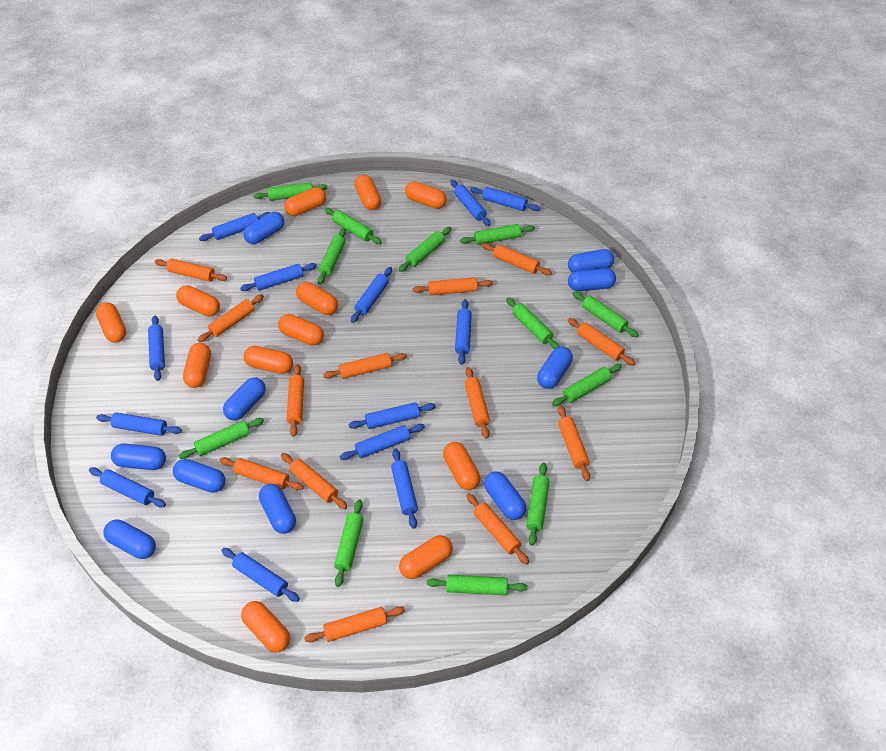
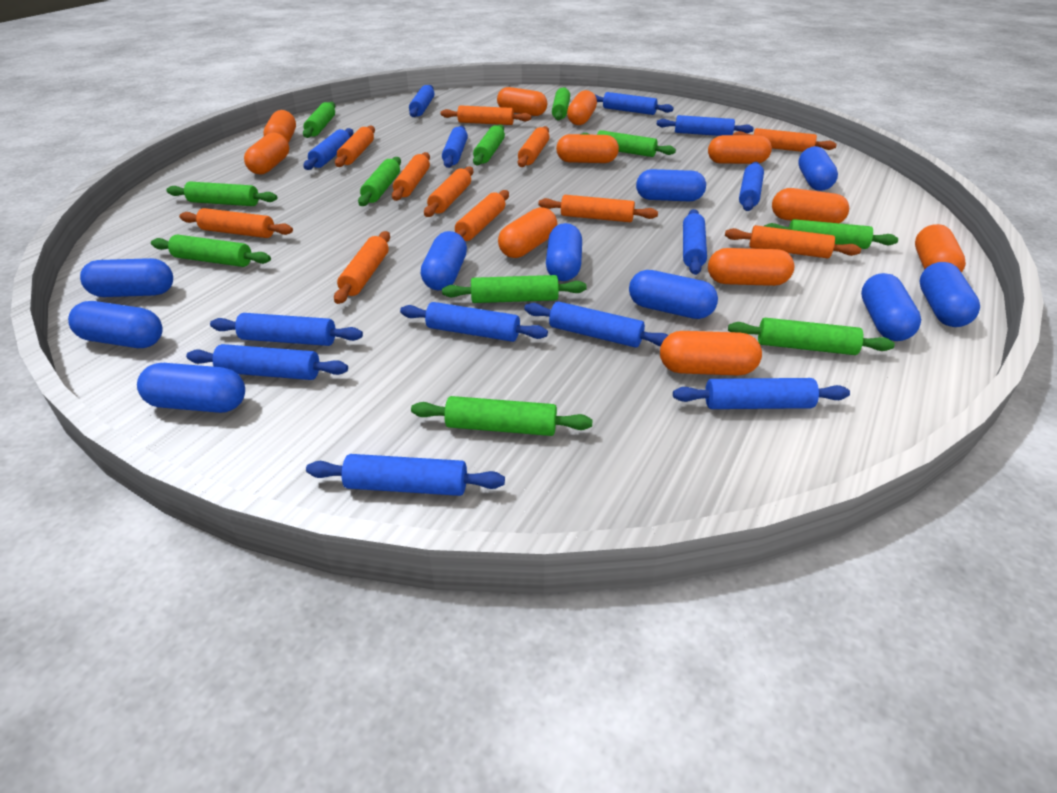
green rolling pin: [179,418,264,459] [253,182,327,201] [317,228,346,284] [324,208,382,244] [334,499,363,587] [398,227,451,272] [427,575,527,595] [460,224,535,245] [506,297,560,349] [526,463,549,546] [552,364,622,406] [573,291,639,337] = 12 -> [151,235,271,267] [166,182,277,206] [303,102,335,138] [358,157,401,206] [411,396,593,436] [442,275,587,303] [473,124,505,166] [552,87,570,120] [582,130,676,157] [728,318,895,355] [764,219,898,249] = 11
orange capsule: [96,302,126,343] [176,285,220,316] [183,343,211,388] [241,601,290,653] [244,346,293,374] [278,314,324,345] [284,187,326,216] [296,282,338,315] [355,175,381,210] [399,535,453,579] [405,181,447,209] [443,442,480,490] = 12 -> [244,133,289,175] [263,110,296,143] [497,87,547,116] [498,207,557,258] [556,134,619,163] [567,90,597,125] [660,331,762,375] [708,135,772,164] [708,248,794,286] [772,188,849,223] [915,224,966,273] = 11
orange rolling pin: [155,258,227,282] [198,294,264,342] [220,457,304,490] [281,453,347,509] [287,364,304,437] [304,606,405,642] [323,353,407,379] [413,277,493,295] [464,367,490,439] [466,493,529,565] [482,243,552,275] [558,406,590,481] [567,318,635,366] = 13 -> [179,208,293,238] [334,231,390,304] [335,126,375,167] [392,152,430,201] [424,166,473,217] [441,105,531,125] [455,190,509,241] [518,126,549,167] [539,195,658,222] [725,225,861,258] [733,128,837,152] = 11

